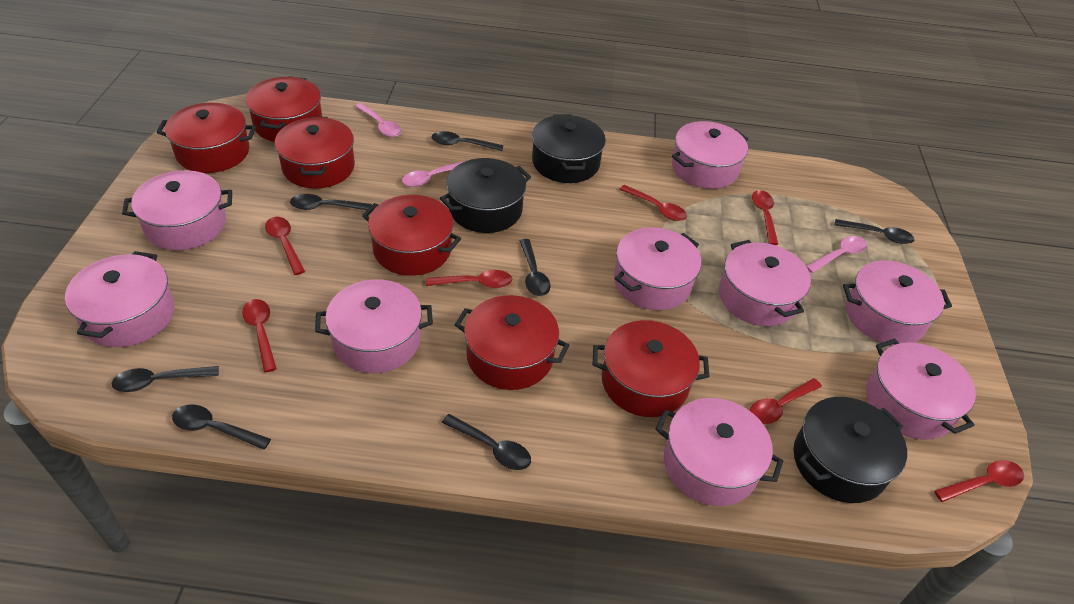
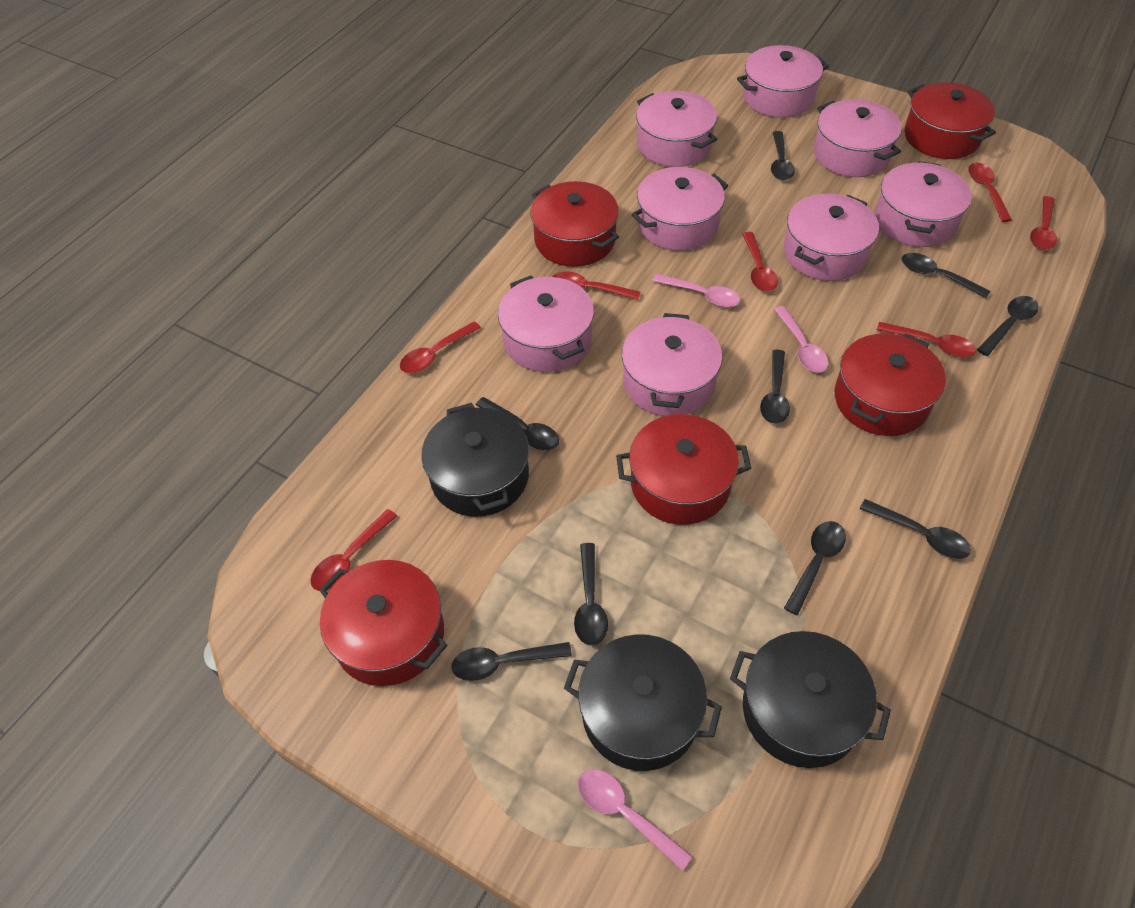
black spoon: [112,366,219,392] [172,405,271,450] [290,194,372,210] [432,131,504,151] [442,414,531,470] [520,239,551,296] [835,219,915,244] = 7 -> [451,642,572,681] [476,397,559,451] [574,543,608,645] [760,350,790,424] [771,131,795,181] [784,521,846,615] [860,499,971,559] [902,253,991,298] [977,296,1039,356] = 9
pink pot: [65,251,175,347] [122,170,232,250] [315,280,433,373] [614,227,701,310] [656,398,783,506] [672,121,748,189] [719,240,811,326] [843,261,952,345] [866,338,976,440] = 9 -> [498,276,594,372] [622,313,723,416] [631,167,728,251] [636,91,717,167] [737,45,829,118] [784,194,879,281] [814,99,902,177] [875,161,972,247] = 8
red pot: [157,103,256,173] [245,76,322,142] [275,117,355,189] [362,195,461,276] [455,295,569,390] [593,320,710,417] = 6 -> [319,560,447,686] [530,181,619,267] [616,414,751,525] [835,333,946,436] [904,82,996,159] = 5

